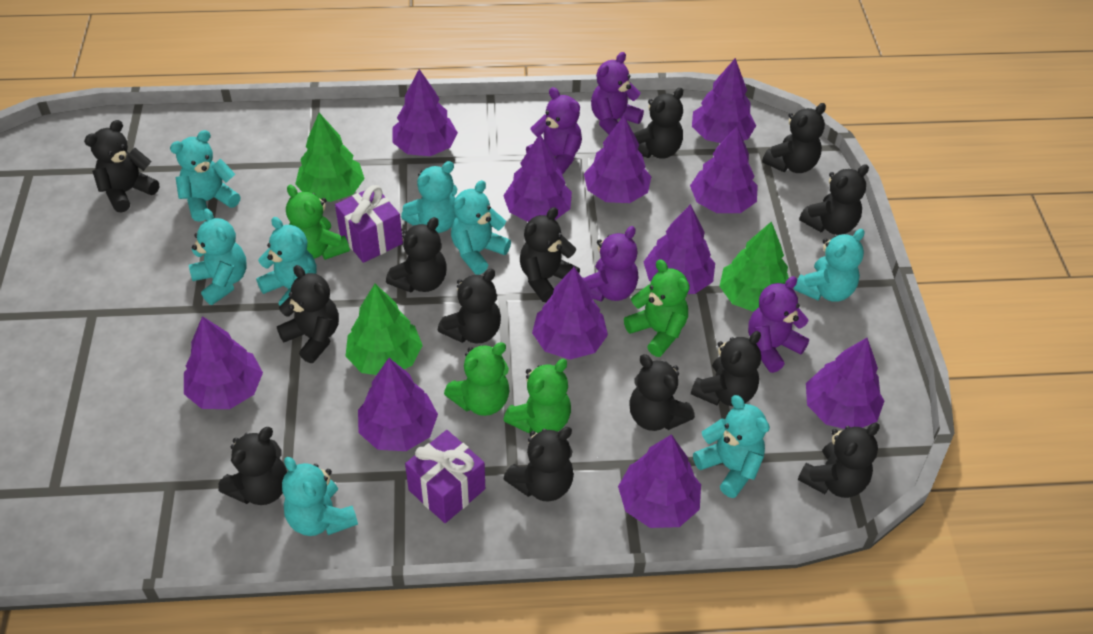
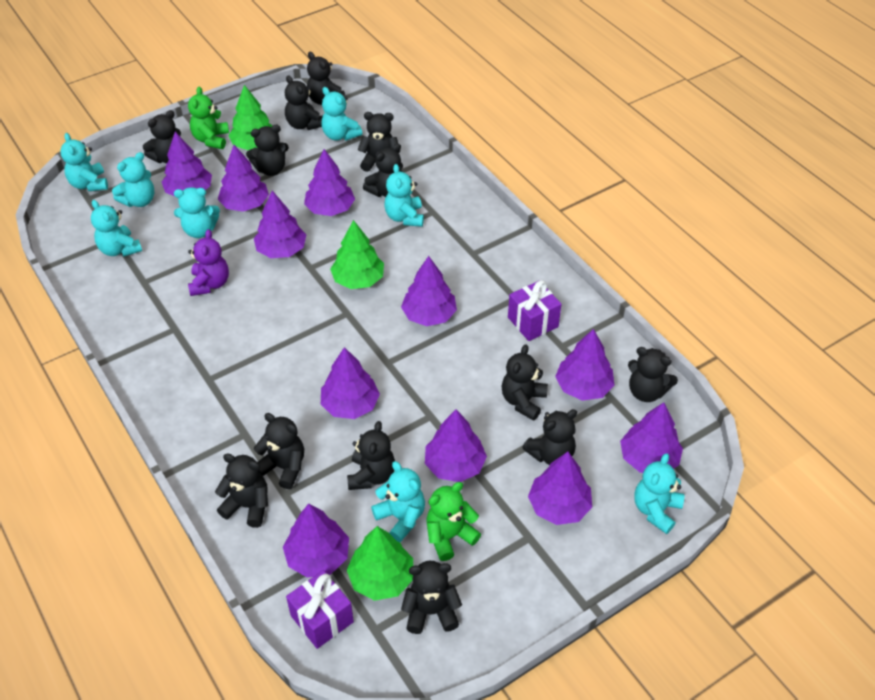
green teddy bear: [286,185,350,260] [444,342,509,416] [503,359,571,434] [624,259,690,357] = 4 -> [188,87,229,149] [426,482,481,561] = 2
purple teddy bear: [526,87,582,175] [582,226,638,302] [591,52,644,135] [748,276,809,373] = 4 -> [188,229,229,296] = 1

